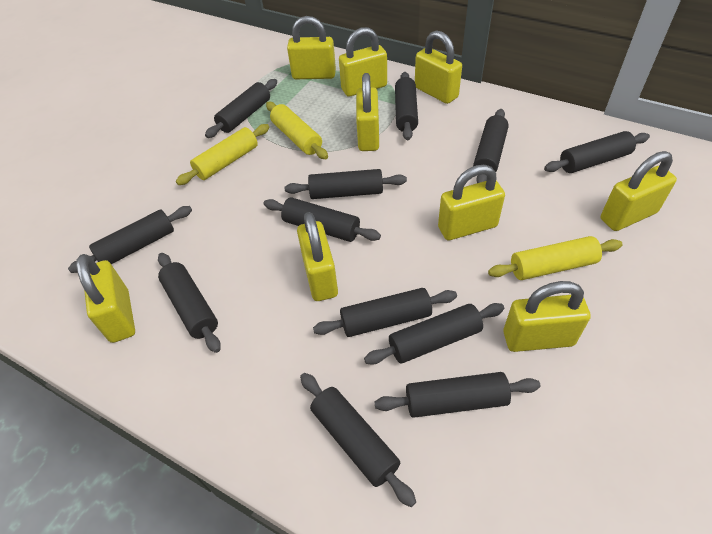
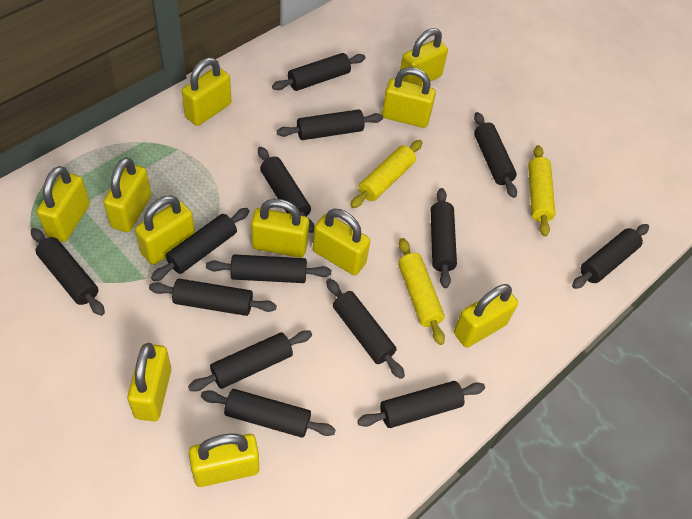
black rolling pin: [68,206,192,273] [158,253,221,353] [205,79,277,138] [264,197,381,242] [285,169,407,199] [300,373,416,507] [313,288,457,337] [364,303,504,365] [375,372,541,418] [395,72,418,140] [473,109,509,183] [544,131,650,173] = 12 -> [31,228,105,316] [149,279,277,316] [151,208,249,281] [188,330,312,391] [201,389,336,438] [206,254,331,283] [258,147,314,233] [272,53,365,91] [277,109,383,140] [326,279,405,379] [357,381,485,428] [431,188,457,288] [474,112,517,198] [572,224,649,289] = 14
yellow padlock: [76,254,135,343] [287,16,336,79] [297,212,338,301] [339,27,387,97] [356,73,379,151] [415,30,462,104] [438,165,505,240] [503,281,591,352] [601,151,677,231] = 9 -> [37,166,90,242] [103,157,151,232] [127,343,171,421] [135,195,195,265] [182,57,231,126] [189,433,259,487] [251,199,309,258] [313,209,370,275] [382,67,436,128] [400,28,448,85] [454,284,518,348] = 11

